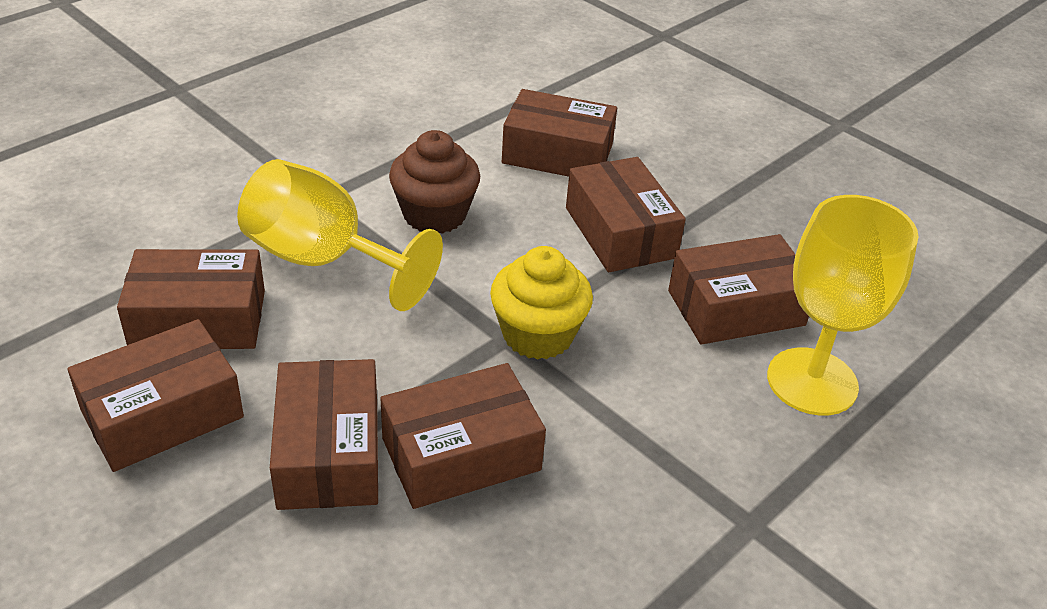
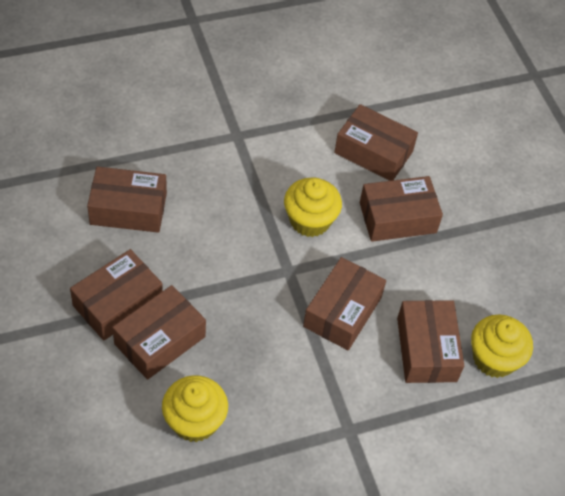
brown cupcake: [389,130,480,234] = 1 -> none = 0
yellow cupcake: [490,246,593,360] = 1 -> [162,375,228,442] [284,178,342,237] [471,314,533,378] = 3
yellow goblet: [237,159,443,311] [767,195,919,416] = 2 -> none = 0

